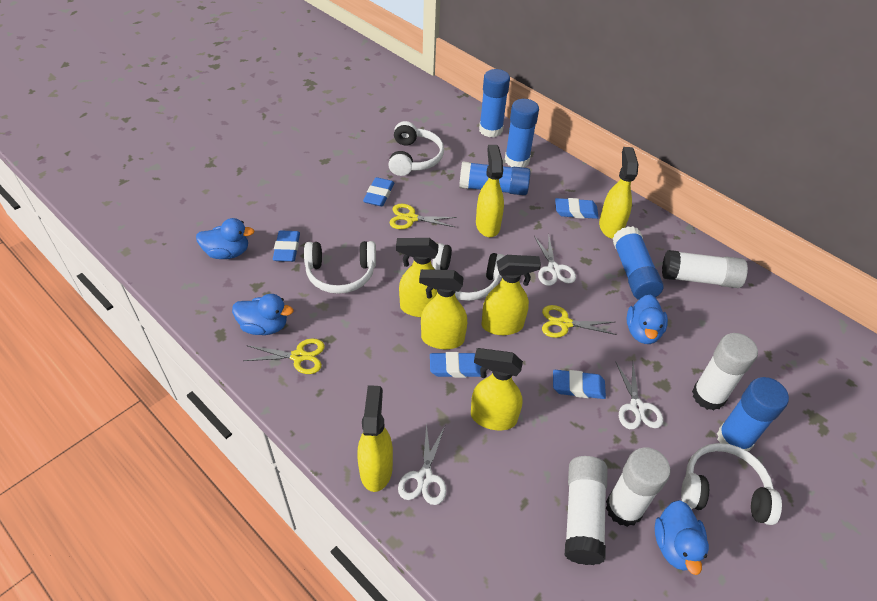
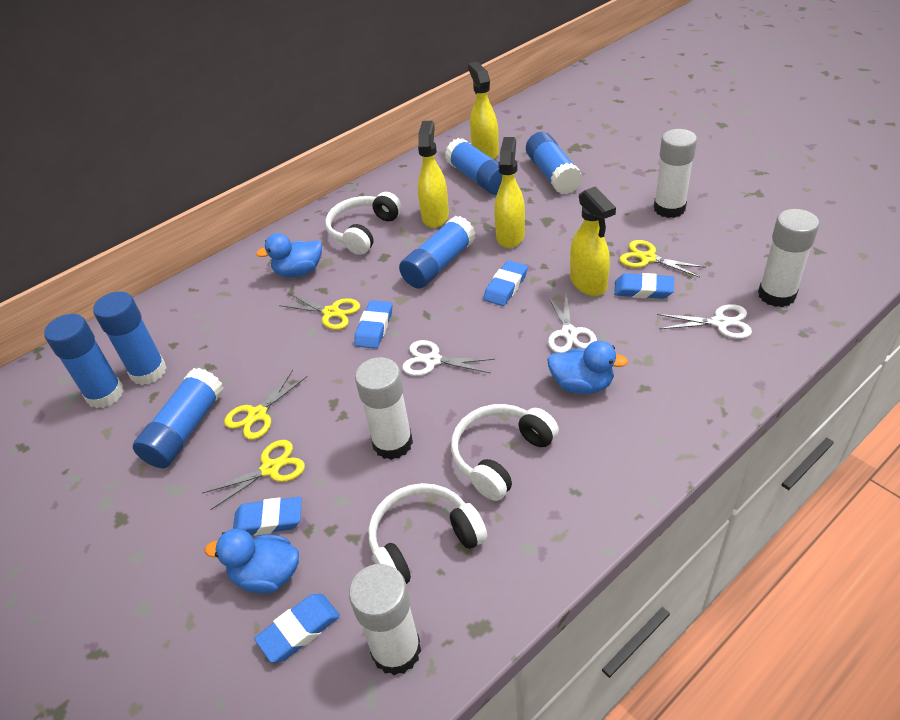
blue duck: [196,218,255,259] [232,294,294,335] [627,294,668,344] [655,500,709,575] = 4 -> [205,529,299,594] [256,233,322,277] [547,341,628,394] = 3
blue glue stick: [459,161,530,195] [479,69,510,138] [505,99,539,167] [612,226,664,300] [717,377,789,451] = 5 -> [44,314,124,408] [93,291,167,385] [133,368,223,468] [399,216,476,289] [445,138,503,195] [526,132,582,195] = 6
white headphones: [304,241,376,294] [388,121,444,176] [432,243,505,301] [681,443,782,525] = 4 -> [325,192,402,255] [368,483,488,584] [451,404,559,501] = 3
yellow scissors: [243,338,325,374] [390,204,457,229] [542,305,617,338] = 3 -> [202,440,305,510] [224,370,307,440] [279,293,360,330] [619,240,706,278] = 4
yellow spray bottle: [357,385,393,492] [396,238,439,317] [419,269,467,349] [471,348,523,430] [476,145,504,237] [481,255,541,335] [599,147,638,239] = 7 -> [418,121,449,228] [468,62,499,159] [494,137,525,248] [570,186,616,296] = 4

